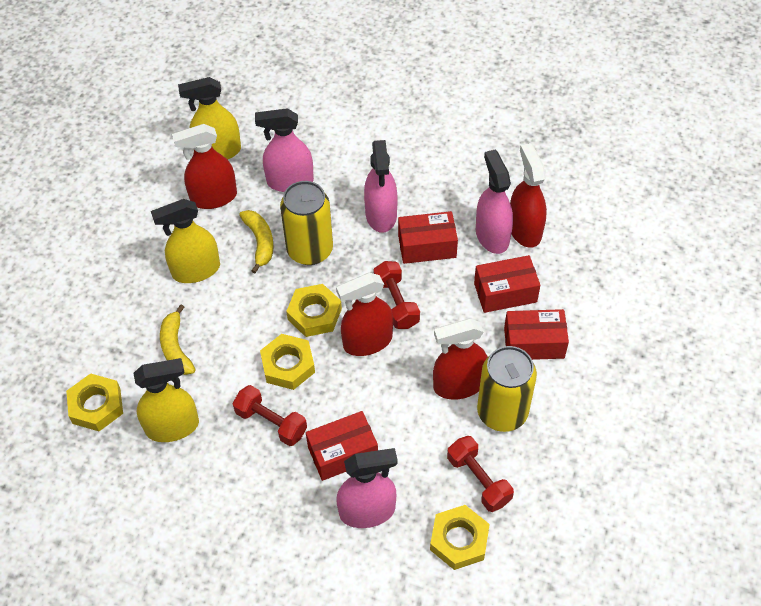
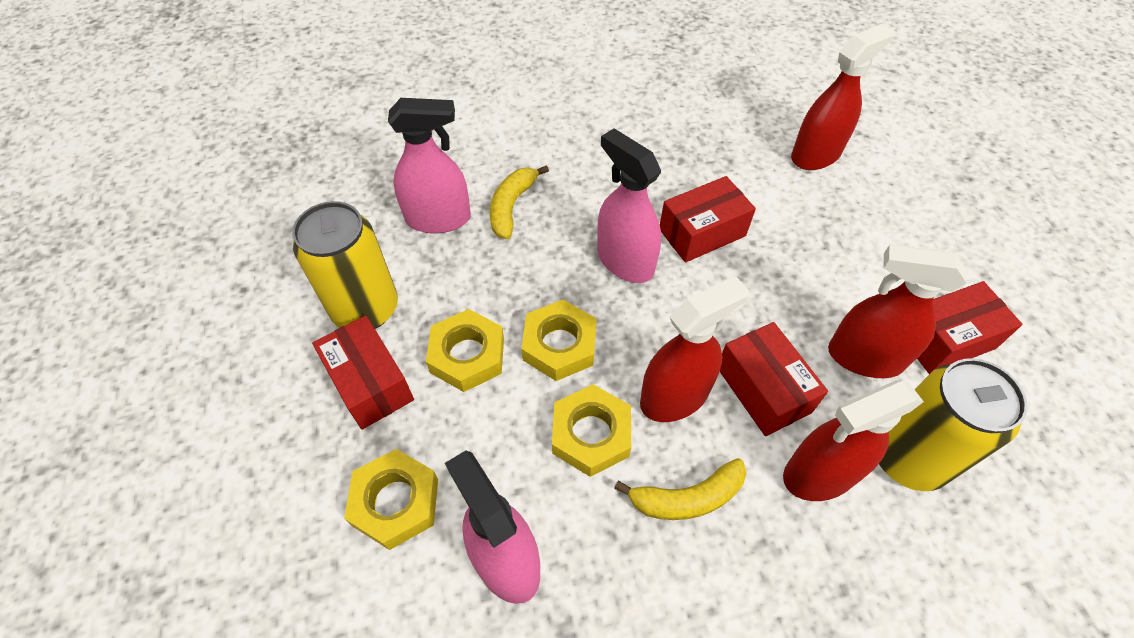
pink spray bottle: [255,108,314,192] [337,448,398,528] [364,140,398,233] [476,150,513,254] = 4 -> [388,98,471,233] [445,450,540,604] [597,129,661,283] = 3
red dumbbell: [233,385,307,446] [373,261,420,329] [447,436,514,512] = 3 -> none = 0
yellow spray bottle: [134,358,199,442] [151,199,220,283] [178,77,241,160] = 3 -> none = 0

